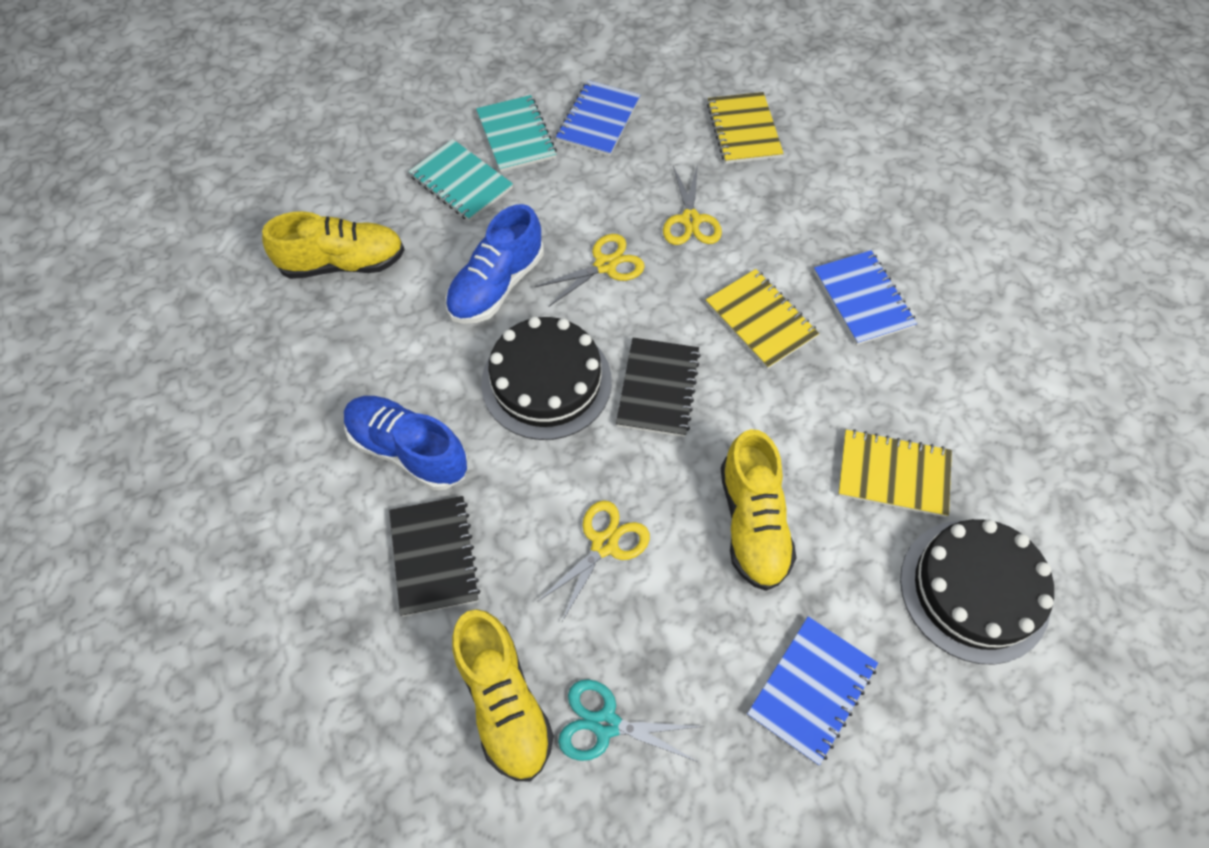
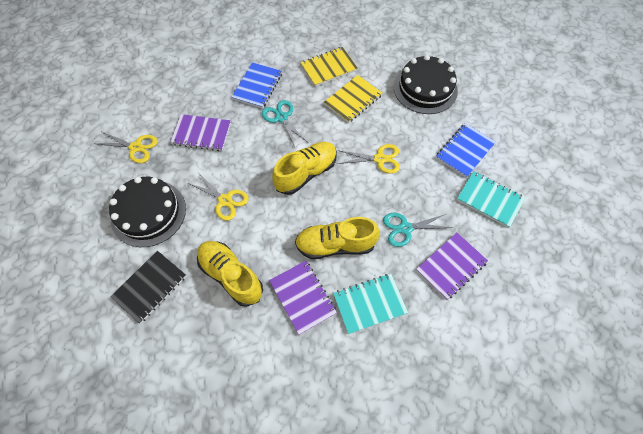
black notebook: [389,496,481,617] [616,338,701,437] = 2 -> [110,251,186,324] = 1
blue notebook: [556,80,640,156] [747,616,878,765] [814,250,917,345] = 3 -> [231,62,282,109] [436,123,496,178] = 2
blue shoe: [344,396,468,490] [445,204,544,324] = 2 -> none = 0
purple notebook: none = 0 -> [170,114,231,151] [269,261,337,335] [416,233,488,300] = 3
turquoise scissors: [558,679,704,762] = 1 -> [262,100,307,147] [383,213,453,247] = 2
yellow notebook: [706,269,819,369] [707,92,784,164] [838,429,952,517] = 3 -> [300,47,358,87] [324,75,382,123] = 2

